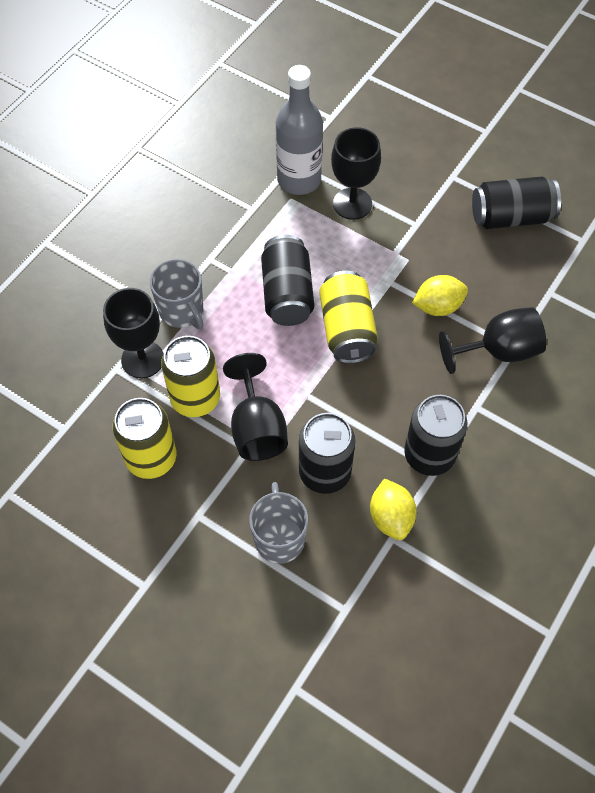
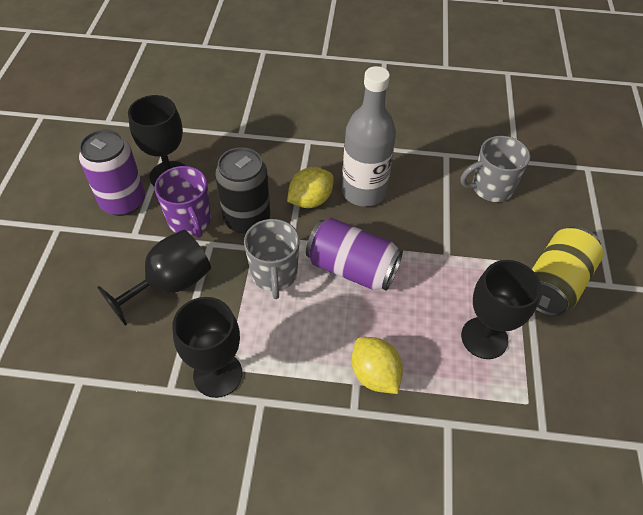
black can: [261,235,314,326] [299,413,355,494] [404,395,467,476] [472,176,561,229] = 4 -> [215,147,270,234] = 1
purple can: none = 0 -> [79,129,145,216] [306,218,403,291] = 2
purple mug: none = 0 -> [155,166,211,238] = 1
yellow can: [112,398,177,479] [161,336,220,417] [319,271,378,364] = 3 -> [532,227,604,317] = 1

